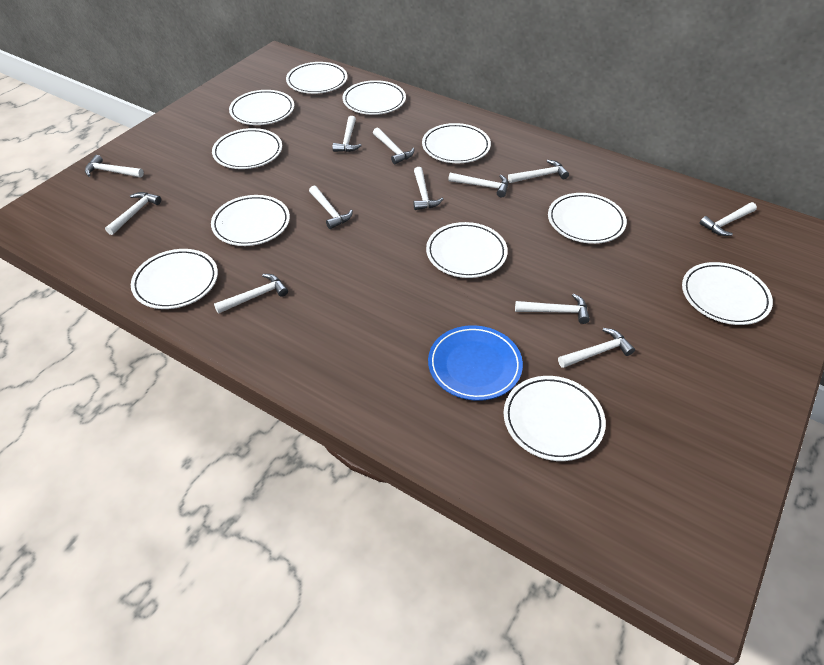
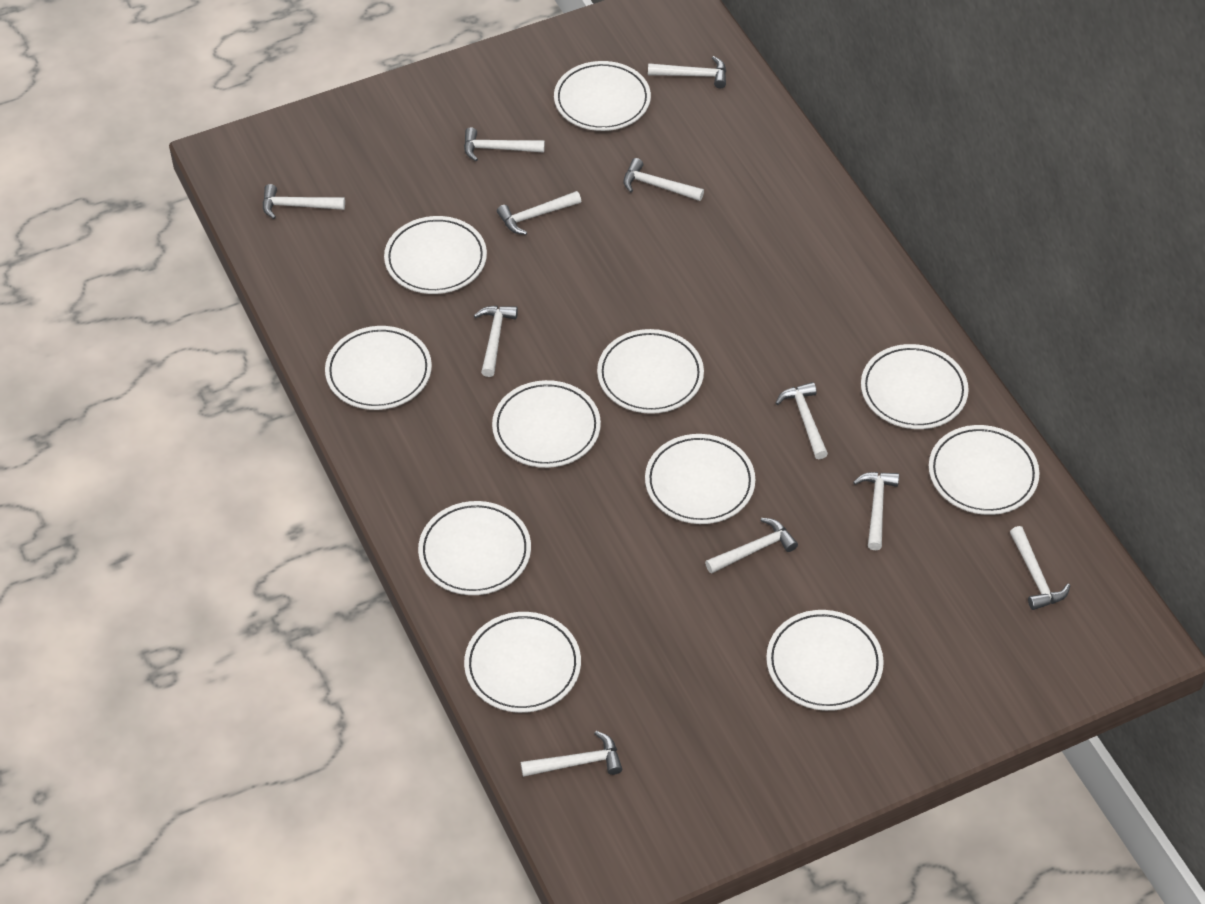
blue plate: [428,325,523,401] = 1 -> none = 0
white hammer: [85,155,144,178] [105,192,161,235] [214,274,288,314] [309,186,353,229] [332,116,362,152] [373,128,414,164] [414,167,443,210] [448,173,508,198] [508,160,569,183] [515,294,590,324] [558,328,635,368] [700,202,757,236] = 12 -> [263,184,345,219] [464,128,545,161] [474,306,518,377] [497,191,581,235] [521,731,622,777] [624,158,704,201] [648,56,726,88] [705,518,798,574] [776,382,828,459] [853,472,899,550] [1010,526,1070,610] = 11

